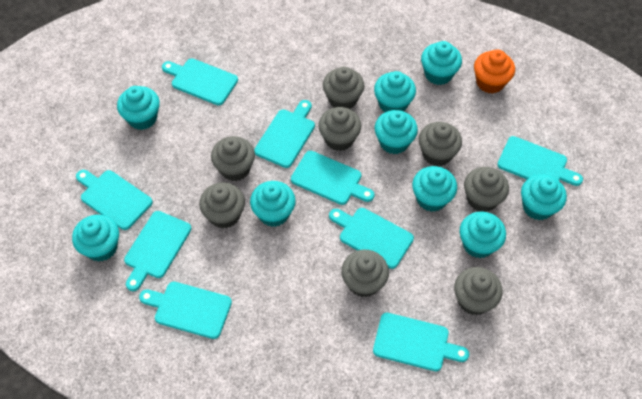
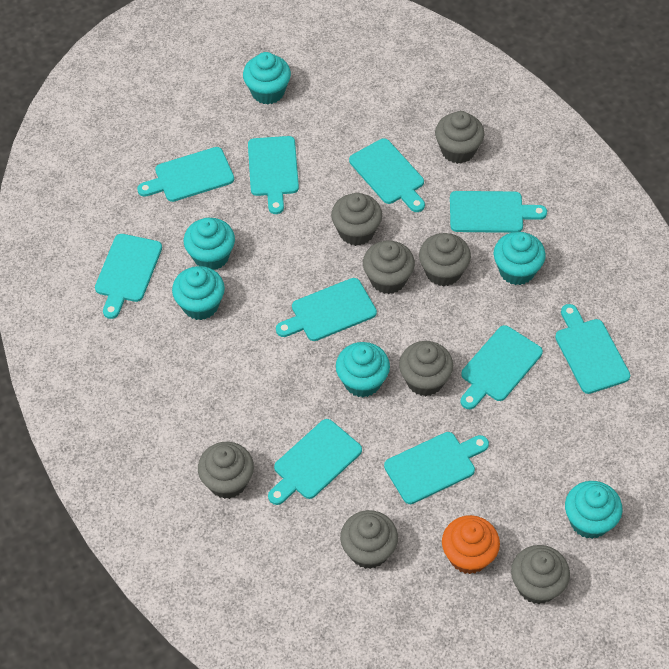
turquoise cupcake: [72,215,119,262] [117,86,160,130] [250,181,296,227] [374,71,416,112] [375,110,418,154] [412,166,457,212] [421,41,462,85] [460,211,506,258] [521,174,567,220] = 9 -> [172,266,225,320] [183,218,235,270] [243,52,291,104] [336,342,390,397] [494,232,546,285] [565,481,622,539] = 6
turquoise cutting board: [76,170,153,230] [124,211,192,291] [139,282,232,339] [162,59,238,105] [254,100,315,168] [291,151,375,205] [329,208,414,269] [373,313,469,371] [497,136,583,186] = 9 -> [95,234,162,319] [137,147,234,202] [248,136,299,214] [268,419,362,505] [276,278,377,341] [349,138,425,212] [384,432,489,504] [450,191,547,233] [461,325,543,409] [555,304,630,394] = 10

